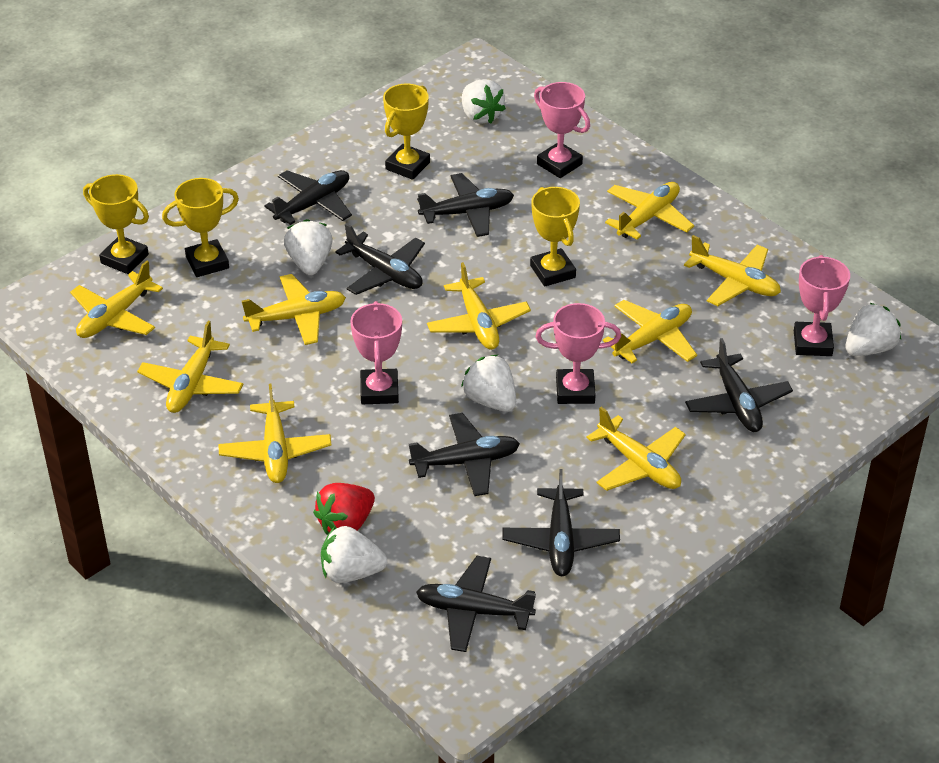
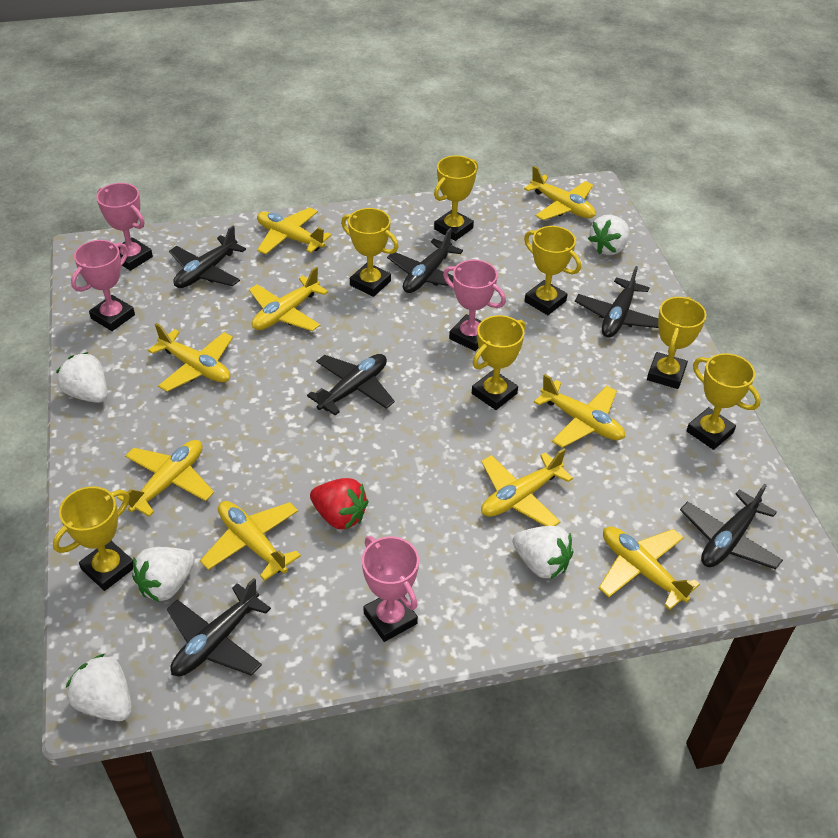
black plane: [265,170,352,225] [336,223,425,295] [409,413,520,496] [416,556,536,652] [417,173,514,237] [503,469,620,576] [685,338,793,432] = 7 -> [167,578,271,676] [169,226,246,288] [307,354,395,416] [387,228,463,293] [575,266,658,338] [680,484,783,569] = 6
yellow trophy: [83,174,149,274] [162,178,239,277] [383,84,430,180] [530,187,580,286] = 4 -> [53,486,133,591] [341,208,399,297] [434,156,478,241] [472,315,525,410] [524,226,581,315] [647,297,706,389] [686,353,761,450] = 7

